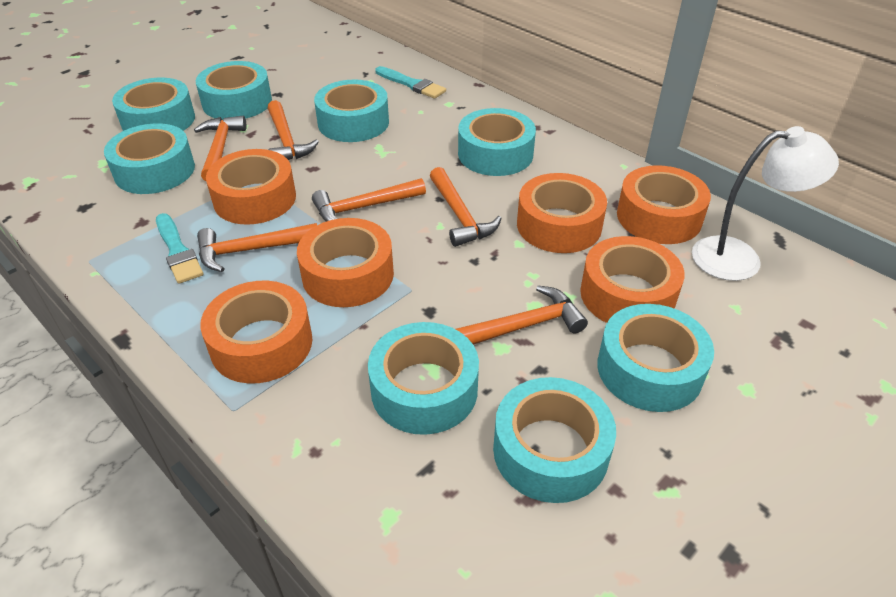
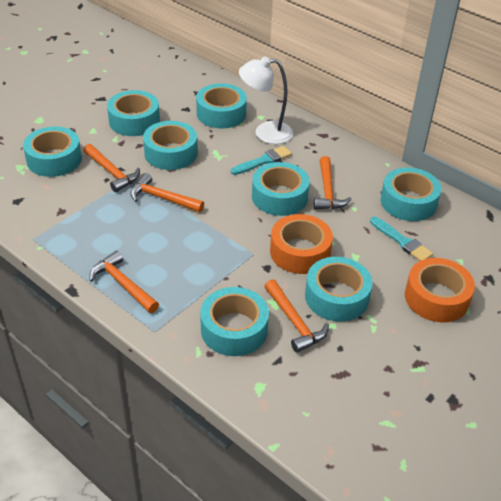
orange hammer: [194,116,247,181] [197,223,317,272] [268,100,319,160] [312,178,426,222] [430,167,502,247] [456,286,588,345] = 6 -> [83,144,140,192] [90,251,159,313] [130,173,204,212] [264,279,329,353] [314,156,352,209] = 5
orange tape: [200,281,312,384] [206,149,296,225] [297,218,394,307] [517,173,607,253] [580,236,685,323] [617,165,711,244] = 6 -> [270,214,333,274] [405,258,475,323] = 2

